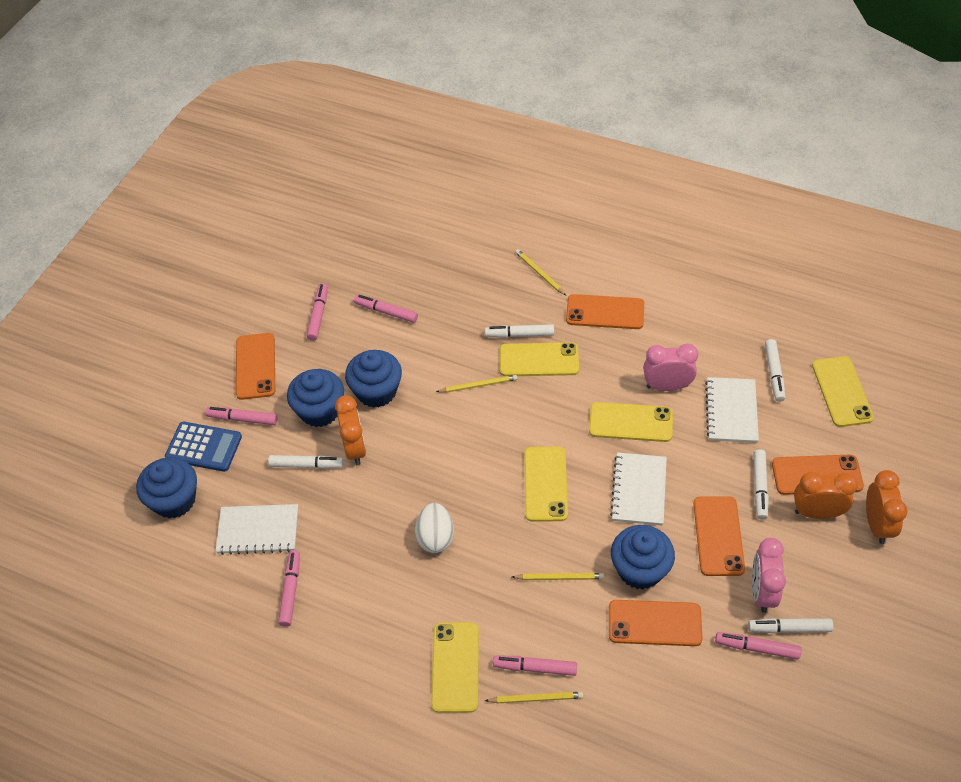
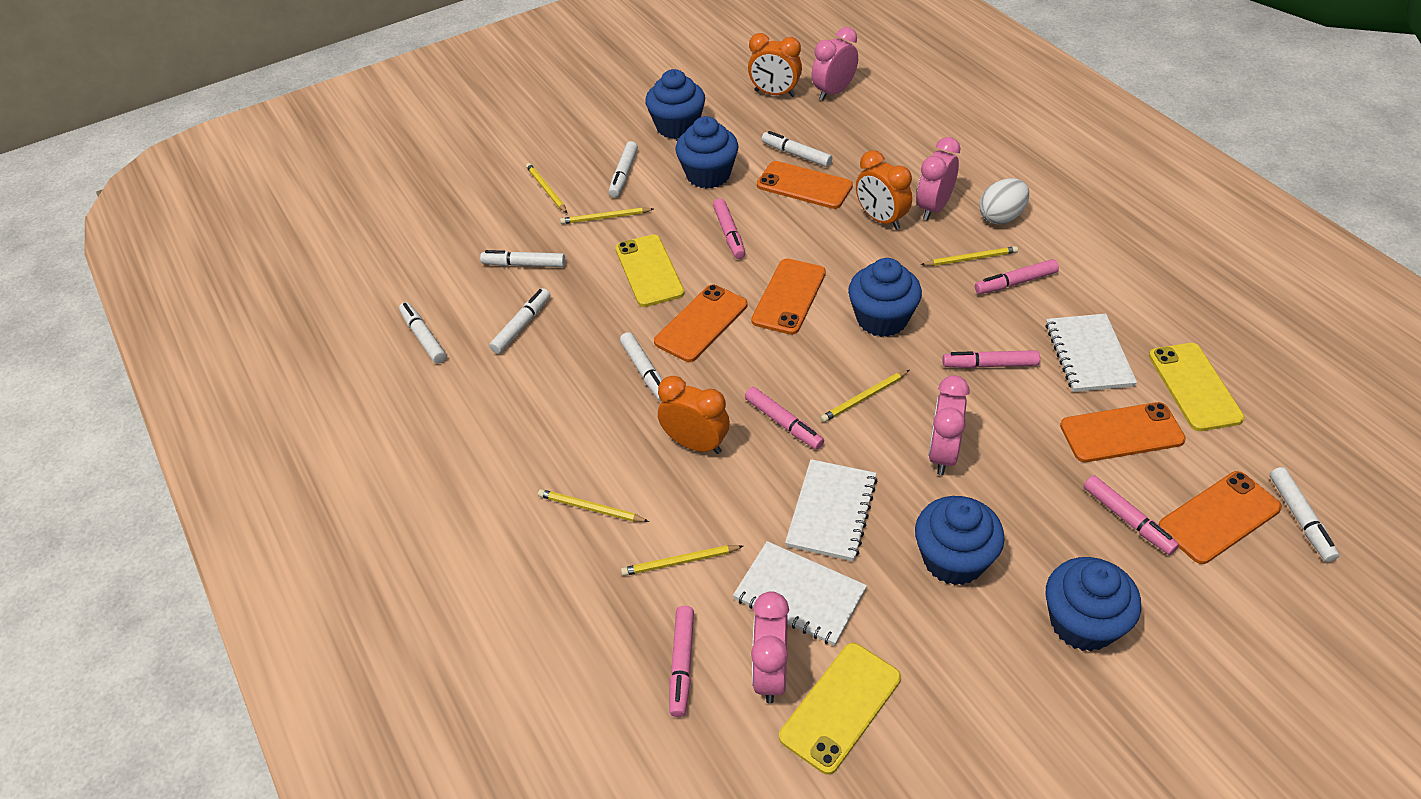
blue calculator: [165,422,242,472] = 1 -> none = 0
blue cupcake: [136,457,197,519] [287,369,344,427] [345,350,402,408] [611,525,675,589] = 4 -> [645,69,705,139] [675,116,739,189] [848,258,922,337] [915,496,1005,585] [1046,557,1141,651] = 5
pink clock: [643,344,698,391] [752,538,786,613] = 2 -> [751,591,789,703] [812,27,858,101] [917,137,960,220] [928,375,970,475] = 4
white marker: [268,455,343,469] [485,324,554,338] [748,618,834,633] [753,449,769,520] [765,339,785,402] = 5 -> [399,302,446,363] [480,250,565,267] [489,288,550,354] [609,141,638,198] [620,332,662,401] [762,131,832,167] [1270,467,1339,562] = 7
yellow pencil: [436,375,517,393] [485,692,583,703] [512,573,604,580] [515,249,566,295] = 4 -> [526,163,567,213] [538,489,649,522] [560,207,654,224] [621,545,743,576] [820,370,909,422] [921,246,1018,266] = 6
yellow phone: [431,622,479,713] [500,342,579,376] [524,447,568,522] [589,402,673,442] [812,356,874,427] = 5 -> [615,234,684,307] [779,643,901,775] [1149,343,1245,431] = 3

